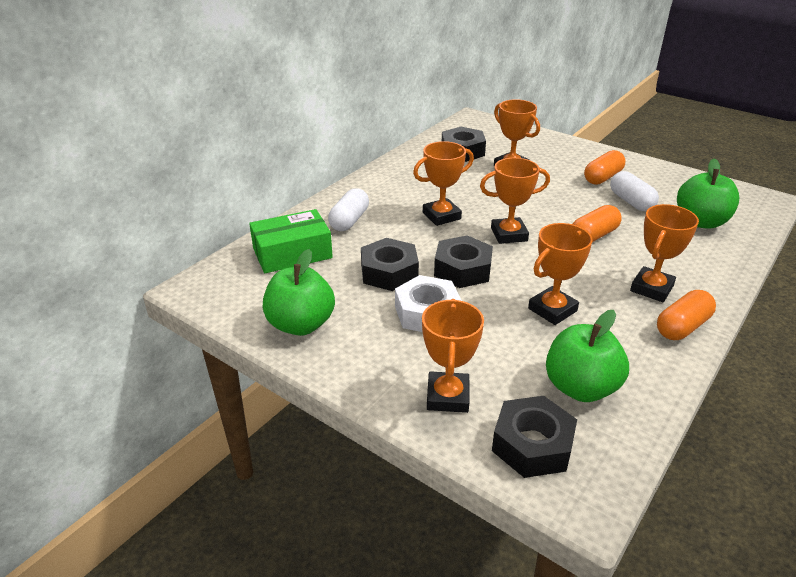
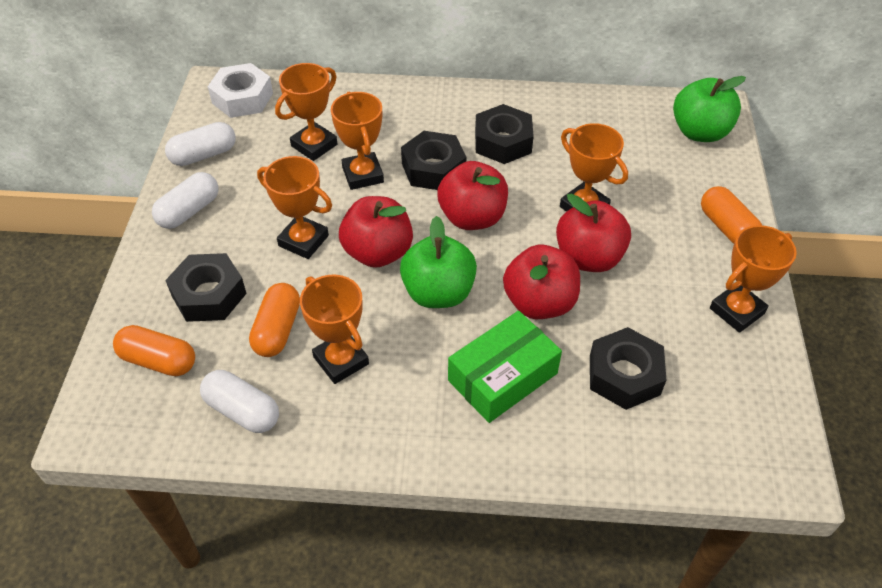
green apple: [263,249,335,336] [546,310,629,402] [677,158,739,229] = 3 -> [400,216,477,308] [673,76,746,142] = 2
red apple: none = 0 -> [339,196,413,268] [437,161,508,230] [503,245,580,319] [556,194,631,272] = 4
white capsule: [328,188,369,231] [610,171,659,211] = 2 -> [152,172,218,229] [165,122,236,166] [200,370,279,433] = 3

